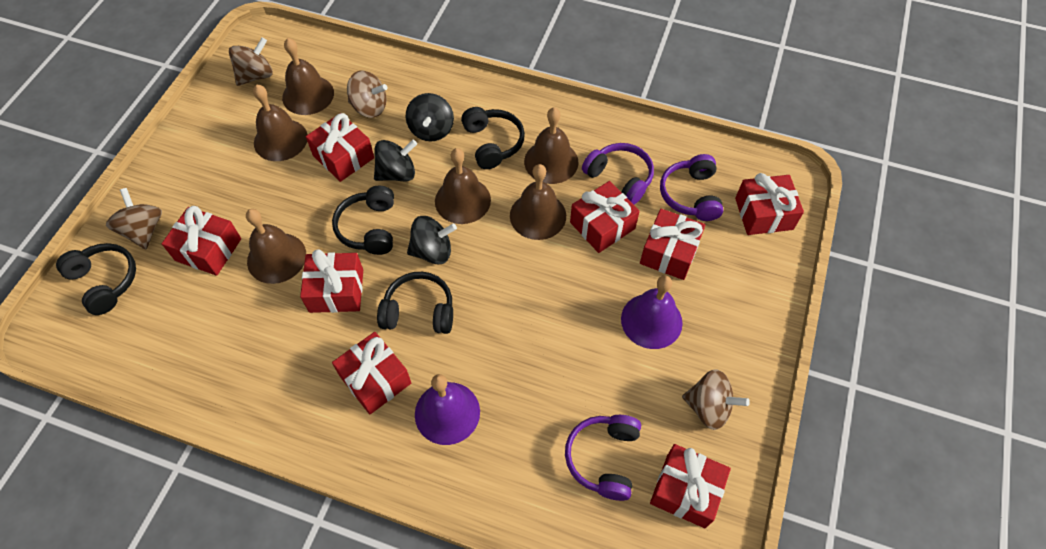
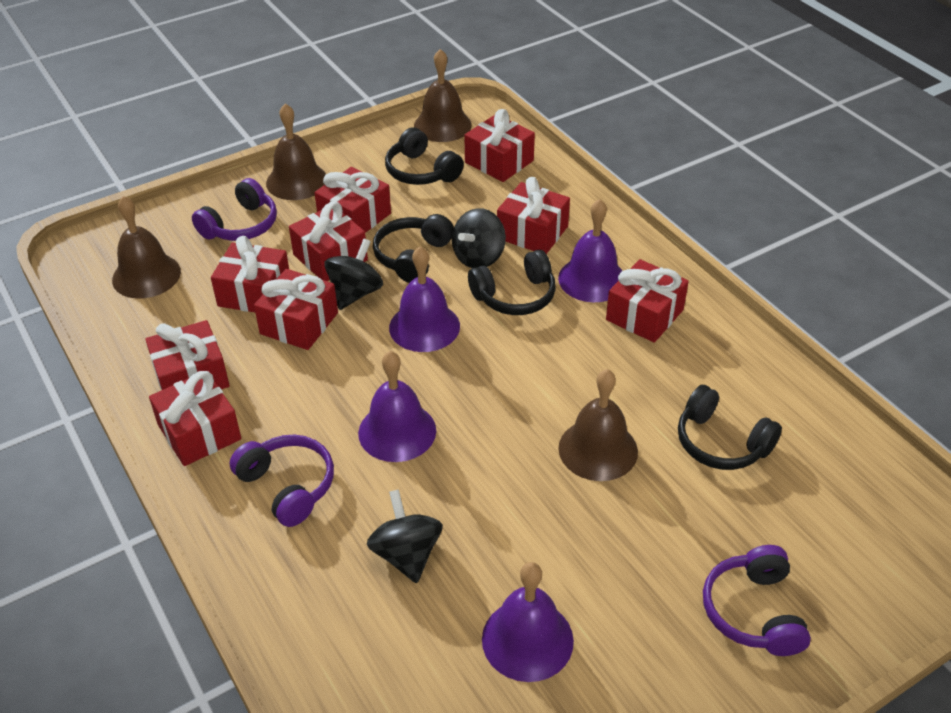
brown bell: [246,209,306,284] [253,85,307,161] [282,38,334,115] [435,148,491,224] [510,164,566,240] [524,108,578,184] = 6 -> [112,196,181,299] [266,103,326,200] [414,49,472,142] [558,369,638,481] = 4
brown spinning top: [106,188,162,249] [229,37,273,86] [347,71,387,118] [682,369,750,430] = 4 -> none = 0
purple bell: [415,374,480,445] [621,275,683,349] = 2 -> [358,351,436,462] [389,246,460,352] [482,562,574,682] [558,199,623,302] = 4
red gift: [162,206,241,276] [300,249,363,313] [306,113,374,182] [332,332,411,414] [570,181,640,253] [640,209,706,280] [650,444,731,528] [735,173,804,235] = 8 -> [145,320,230,390] [149,371,241,466] [211,236,289,312] [254,269,338,350] [289,202,368,281] [314,167,391,233] [464,109,535,182] [497,177,570,254] [606,259,689,343] = 9

